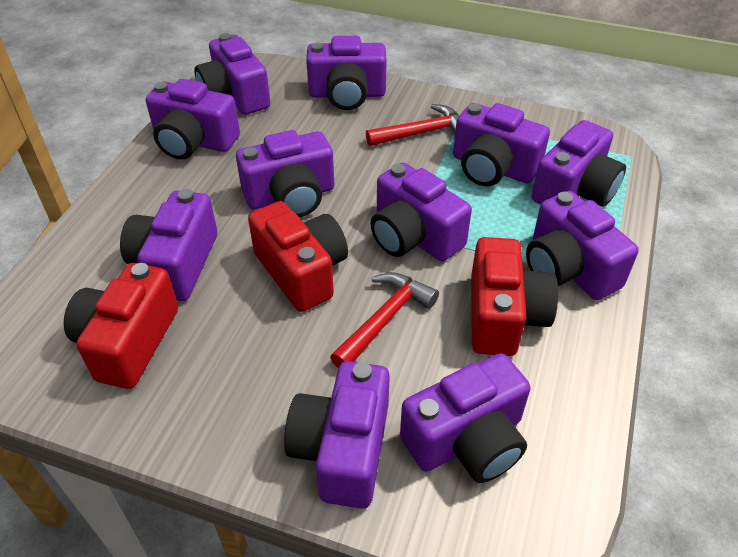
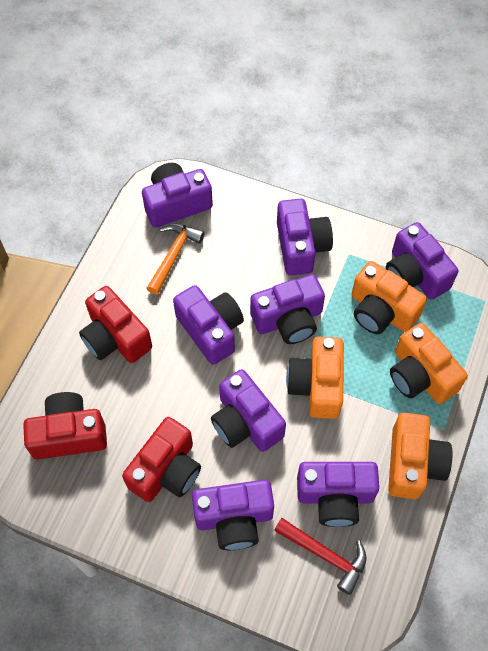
orange camera: none = 0 -> [286,336,344,419] [352,261,427,334] [388,412,452,499] [390,323,468,404] = 4
orange hammer: none = 0 -> [146,223,204,295] = 1
purple camera: [120,189,217,301] [146,79,240,160] [194,33,270,115] [236,130,334,217] [284,361,390,509] [306,36,387,110] [370,162,472,261] [400,353,531,483] [453,103,550,186] [526,191,639,300] [532,120,626,206] = 11 -> [142,163,213,227] [173,285,244,365] [192,480,274,550] [211,369,286,452] [250,274,325,344] [277,198,333,276] [297,462,379,527] [386,222,458,300] = 8
red hammer: [330,272,439,368] [366,104,459,146] = 2 -> [274,518,366,595] = 1

